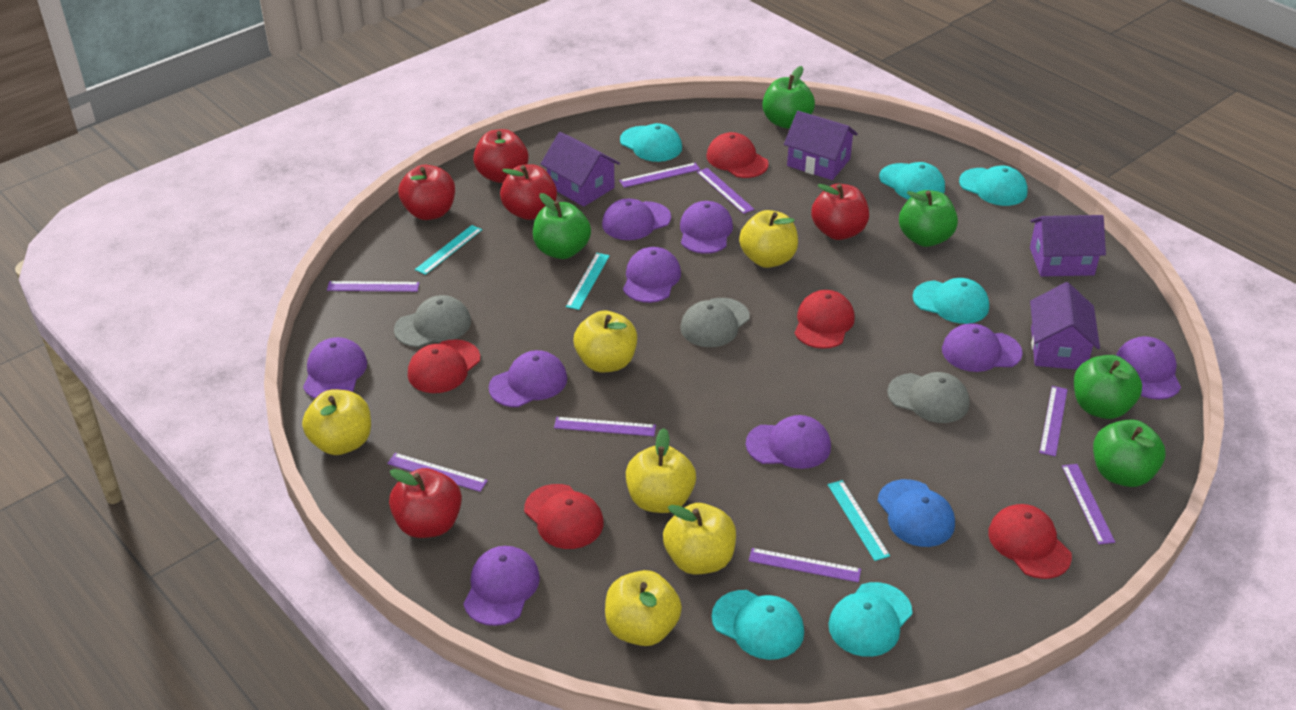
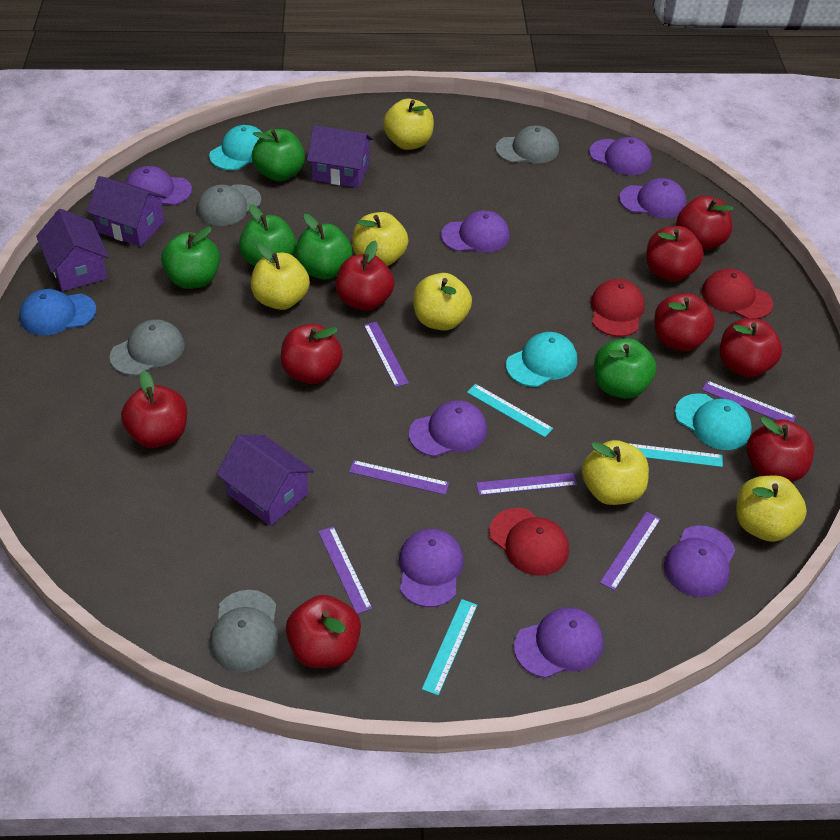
grey cap: [394,295,471,347] [681,298,750,347] [887,372,970,423] = 3 -> [110,319,185,376] [197,184,261,226] [210,590,279,672] [496,125,559,163] = 4
purple cap: [303,337,367,399] [463,546,540,626] [489,350,567,407] [602,198,671,240] [623,247,681,303] [680,201,733,254] [746,415,831,469] [942,323,1023,372] [1116,336,1181,400] = 9 -> [125,166,192,205] [399,529,464,607] [409,400,487,457] [441,210,510,252] [514,607,603,678] [589,137,652,175] [619,178,686,218] [664,525,735,598] = 8
purple ruler: [327,281,419,292] [387,453,488,492] [554,417,656,436] [619,163,700,188] [697,168,754,214] [749,548,861,583] [1039,386,1068,457] [1062,464,1115,544] = 8 -> [318,526,372,614] [349,460,449,495] [364,321,409,387] [476,473,577,495] [600,511,661,591] [702,381,796,422] = 6
red apple: [389,468,462,538] [398,165,455,220] [473,129,528,183] [500,165,557,220] [811,184,869,240] = 5 -> [121,370,187,448] [281,324,343,384] [286,595,361,668] [336,241,395,311] [646,226,704,281] [654,293,715,351] [676,196,734,250] [720,319,782,377] [747,417,814,482] = 9
red cap: [408,339,480,393] [524,484,604,549] [706,132,769,178] [795,290,855,349] [988,504,1072,579] = 5 -> [489,508,569,576] [591,279,645,337] [702,268,773,319] = 3
turquoise cap: [620,123,682,162] [712,590,804,660] [828,582,912,657] [879,162,945,199] [913,278,989,324] [959,166,1028,206] = 6 -> [209,125,263,170] [506,332,577,387] [675,393,752,450] = 3

